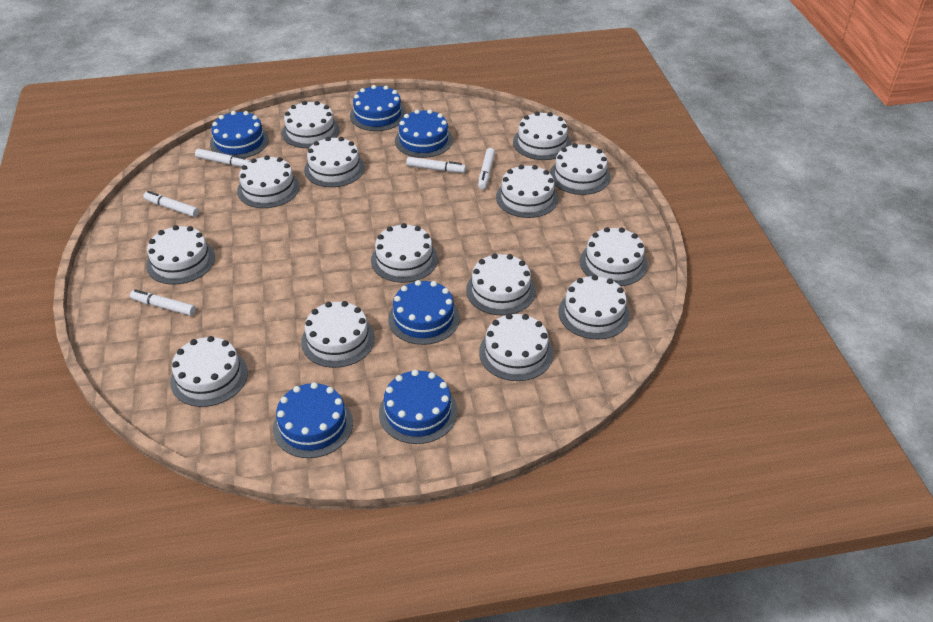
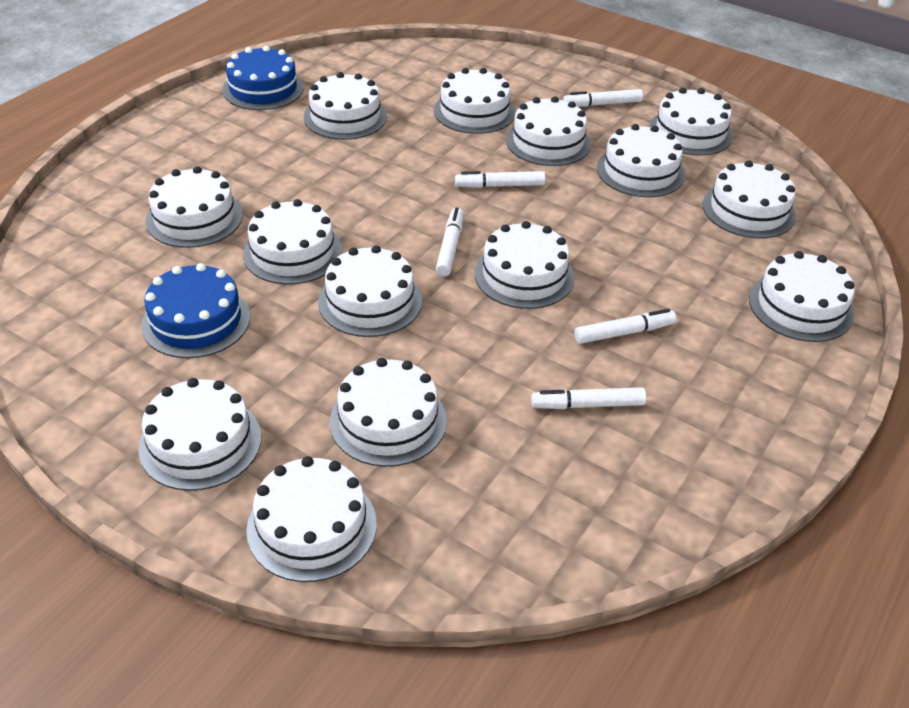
blue cake: [210,111,269,158] [273,382,353,458] [350,85,406,131] [379,370,458,444] [388,280,460,345] [395,109,453,158] = 6 -> [141,263,250,358] [222,46,304,110] = 2

